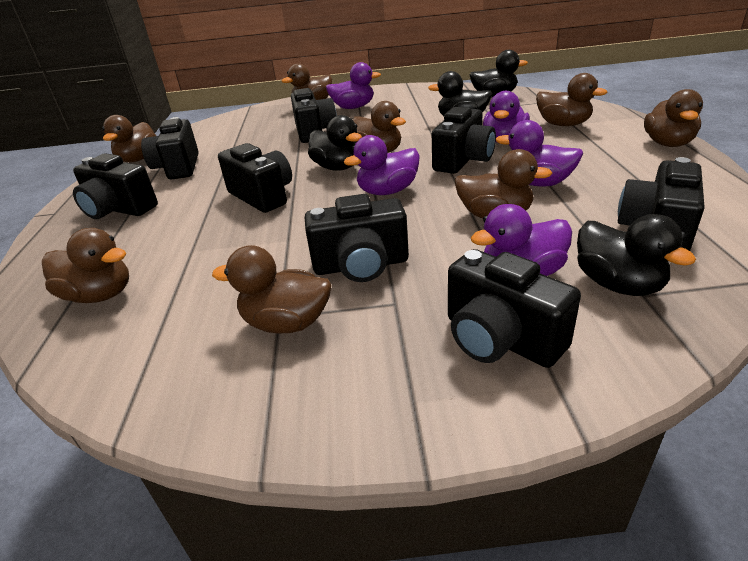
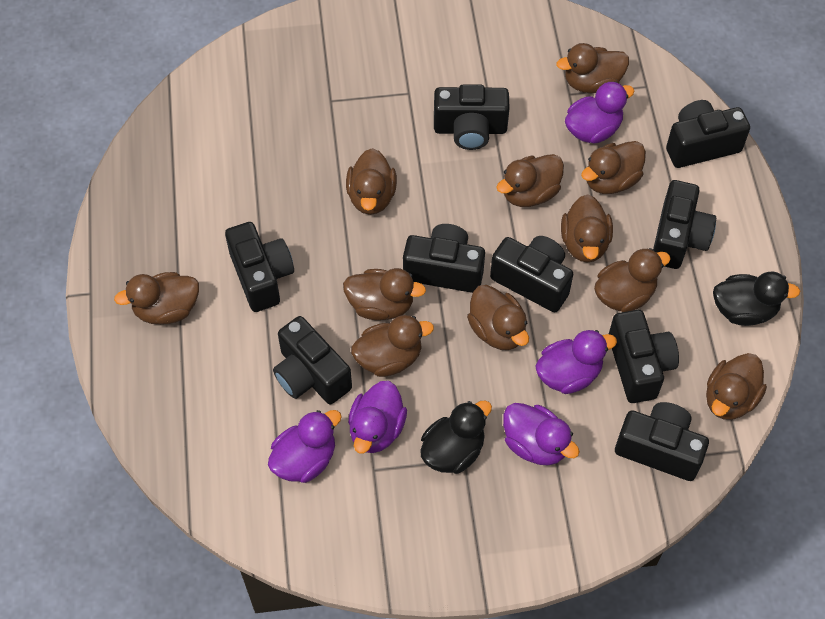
black camera: [73,153,158,219] [141,117,199,180] [218,143,292,213] [291,88,337,143] [305,194,409,282] [432,107,496,174] [448,249,581,368] [618,157,704,251] = 8 -> [225,222,294,312] [273,316,352,404] [403,224,485,293] [434,84,509,150] [490,236,573,313] [609,310,679,403] [615,402,709,481] [653,180,716,269] [666,100,750,168] = 9
black duck: [308,115,362,171] [428,71,492,116] [470,50,528,97] [577,214,696,296] = 4 -> [420,400,492,474] [713,271,800,326] = 2
brown duck: [42,228,129,303] [102,115,156,162] [212,245,331,334] [282,64,332,100] [352,101,406,153] [454,149,552,218] [536,73,608,126] [644,89,703,147] = 8 -> [114,272,199,324] [343,268,426,320] [346,148,397,215] [351,315,434,377] [467,285,529,350] [496,154,564,207] [556,43,629,93] [561,194,613,263] [581,141,646,194] [594,248,671,312] [706,353,767,420] = 11

